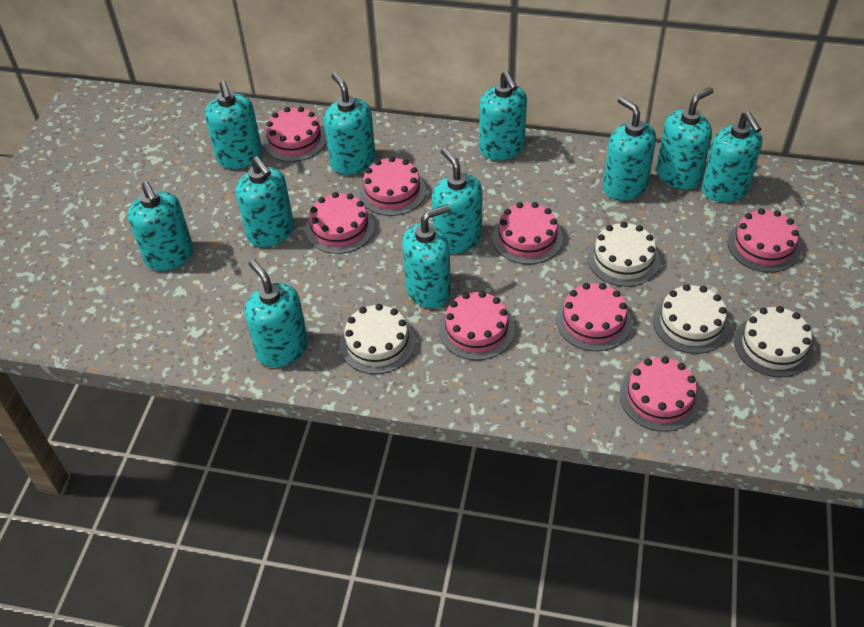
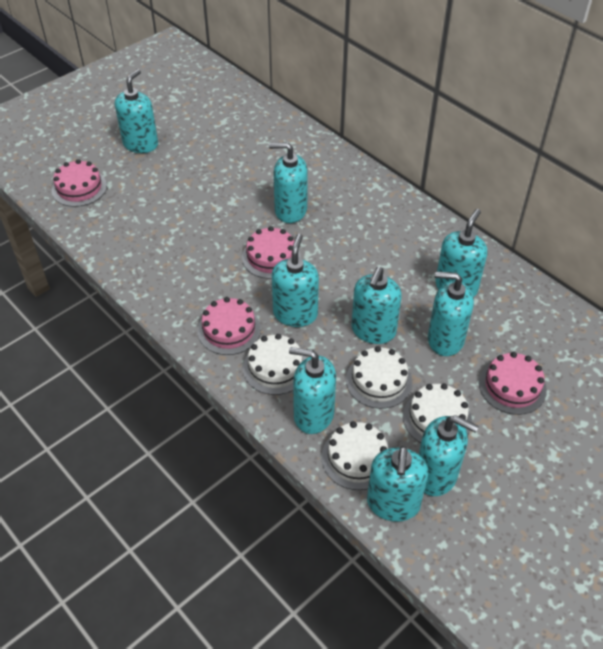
pink cake: [263,107,327,162] [305,192,374,254] [359,156,426,216] [439,291,514,360] [492,202,563,264] [556,283,632,351] [620,356,701,432] [727,208,801,273] = 8 -> [52,159,107,207] [198,297,261,355] [242,226,301,279] [479,352,547,415] = 4
turquoise soap dispenser: [128,181,194,271] [205,81,262,169] [236,156,294,247] [245,259,308,367] [324,73,376,175] [402,205,451,308] [432,148,483,254] [479,71,527,160] [603,97,656,201] [656,87,713,190] [702,112,762,202] = 11 -> [115,69,158,153] [269,142,308,223] [272,234,319,327] [289,347,336,434] [351,267,402,344] [367,446,428,522] [419,415,479,496] [428,271,474,356] [435,209,487,297] = 9

